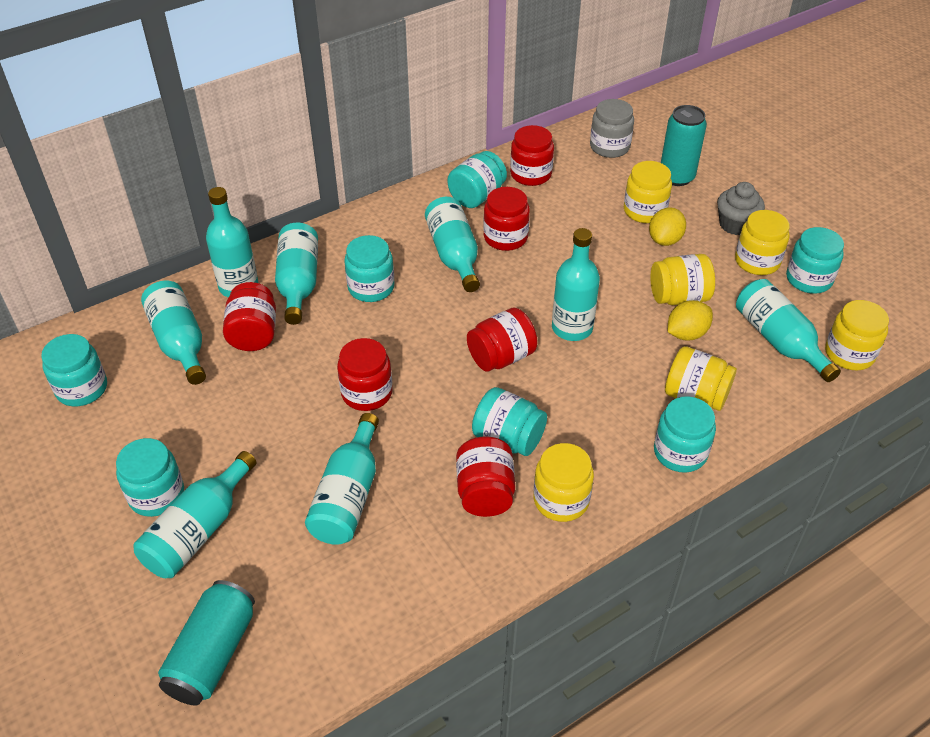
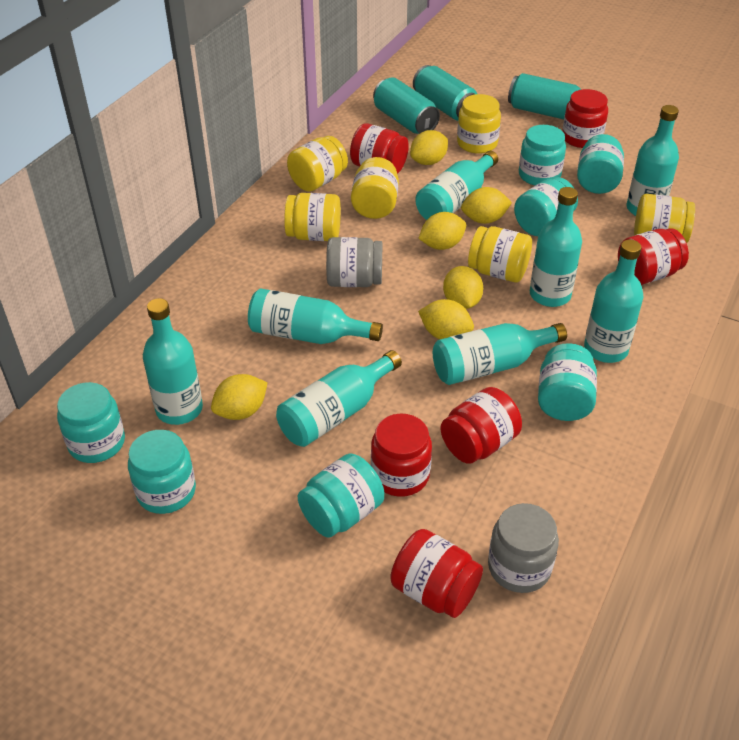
grey cupcake: [717,182,765,235] = 1 -> none = 0
grey jar: [590,99,634,158] = 1 -> [326,237,382,287] [488,503,559,593] = 2
turquoise can: [158,580,255,706] [661,105,707,186] = 2 -> [373,77,440,134] [413,65,477,121] [508,73,582,119] = 3
yellow lemon: [649,207,686,246] [668,300,713,340] = 2 -> [211,374,268,420] [410,130,448,165] [418,212,466,250] [418,299,474,339] [443,266,483,309] [461,187,512,224] = 6

